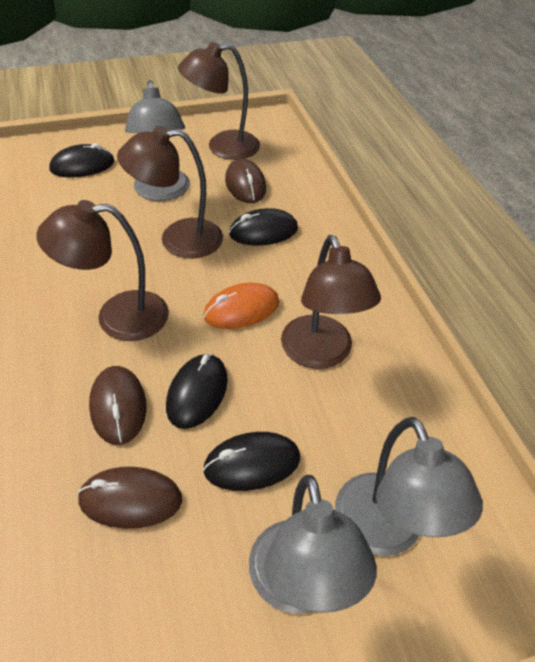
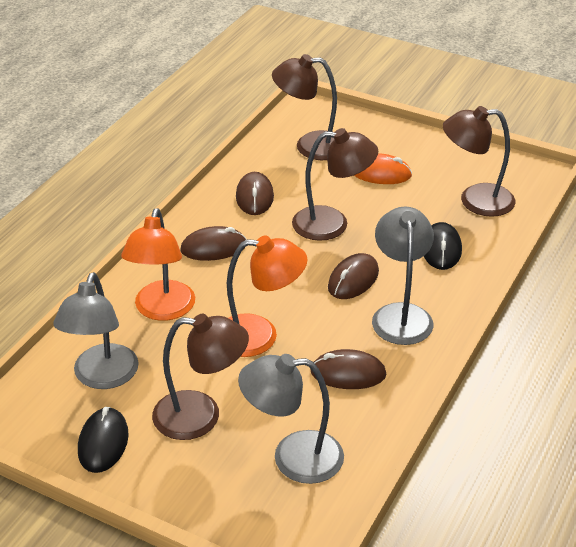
black mouse: [50,143,114,178] [166,354,228,429] [203,432,300,491] [229,208,298,245] = 4 -> [78,407,128,473] [424,222,462,270] = 2
brown mouse: [77,467,182,529] [89,366,146,445] [225,159,266,203] = 3 -> [180,226,247,261] [236,172,274,215] [311,349,386,389] [328,253,379,299] = 4
orange lamp: none = 0 -> [121,208,195,321] [227,235,308,357] = 2

